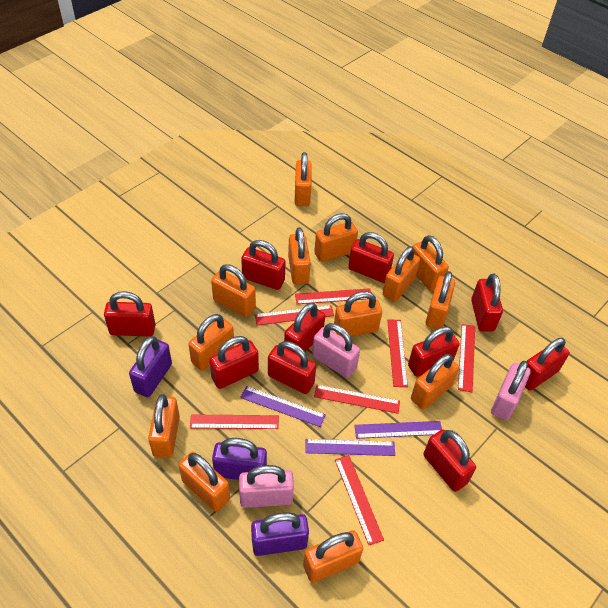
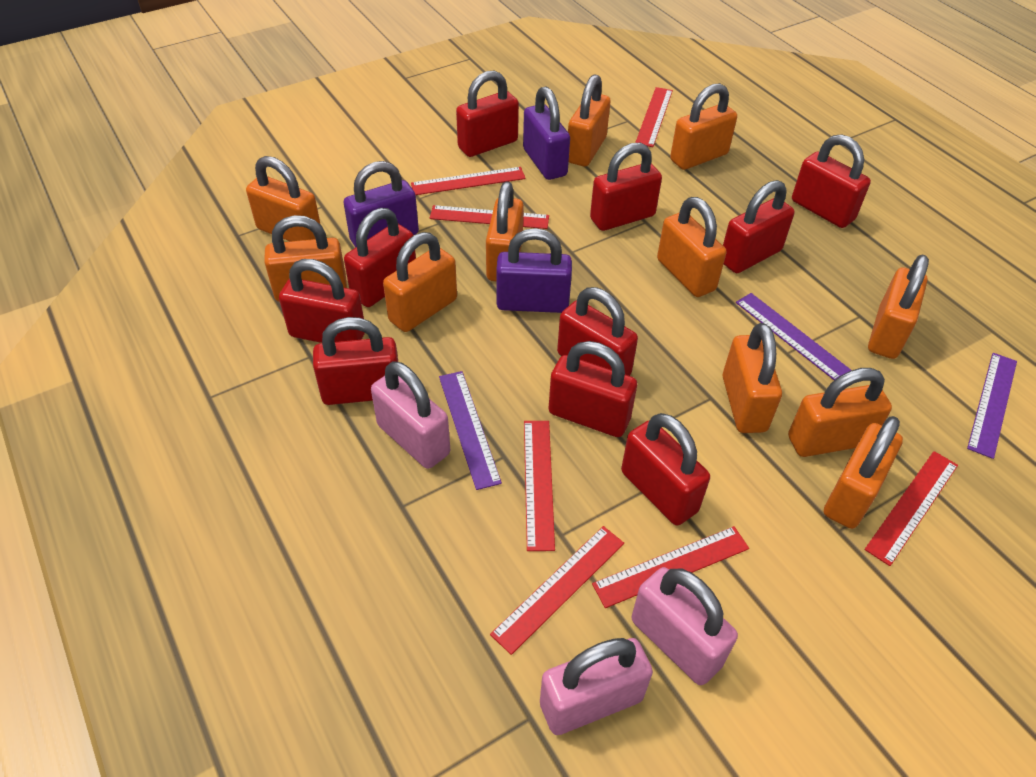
orange padlock: [148,394,180,458] [179,452,230,512] [188,314,234,371] [211,264,256,317] [288,227,311,285] [295,152,312,206] [303,530,363,583] [314,213,358,262] [334,291,382,337] [383,246,420,302] [411,354,459,410] [412,235,449,291] [426,271,455,329] = 13 -> [246,156,321,242] [264,215,347,302] [383,232,457,332] [486,182,524,281] [568,74,611,167] [657,197,726,297] [670,83,737,170] [723,323,782,433] [788,368,892,457] [824,416,903,529] [868,255,929,359] = 11

